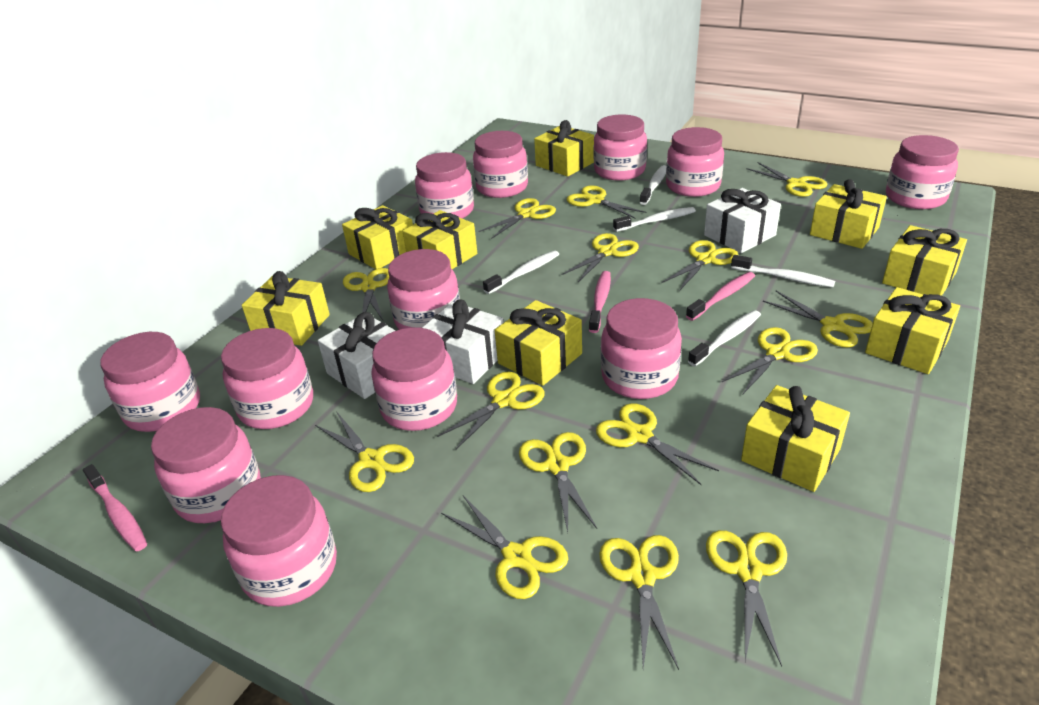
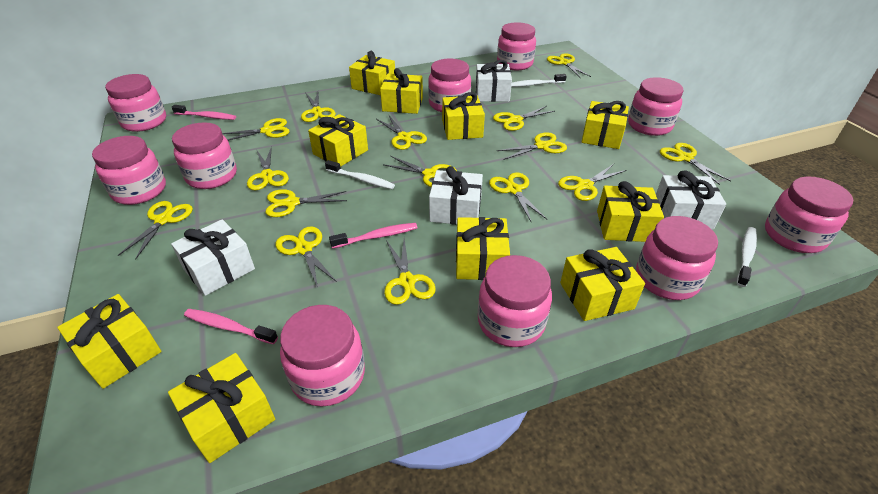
pink jar: [100,332,200,432] [151,407,261,523] [221,328,313,429] [221,475,337,607] [371,328,457,431] [387,249,460,330] [415,152,474,219] [473,131,528,198] [594,114,647,181] [601,298,682,399] [666,127,724,197] [886,135,959,209] = 12 -> [92,136,166,205] [105,74,166,132] [172,122,237,189] [280,305,365,406] [428,59,471,112] [478,255,552,347] [497,22,536,70] [628,77,683,136] [636,216,718,300] [765,176,853,253] = 10
white gift: [318,312,396,399] [422,299,504,384] [704,188,781,253] = 3 -> [171,219,255,296] [429,166,483,225] [476,60,512,102] [656,171,726,229] = 4
white toothbrush: [483,250,559,294] [613,207,696,232] [640,165,666,205] [688,310,761,366] [731,255,835,287] = 5 -> [325,160,395,189] [511,74,567,87] [737,227,757,287] = 3
yellow gift: [242,271,330,346] [342,205,413,269] [403,210,477,269] [495,300,582,386] [534,120,594,177] [741,385,850,492] [810,179,887,249] [865,287,960,374] [882,225,967,296] = 9 -> [57,294,162,389] [168,353,275,463] [308,114,368,167] [349,51,395,95] [380,68,423,114] [442,92,485,140] [456,217,510,280] [560,247,645,321] [581,101,629,149] [597,181,664,242] = 10

